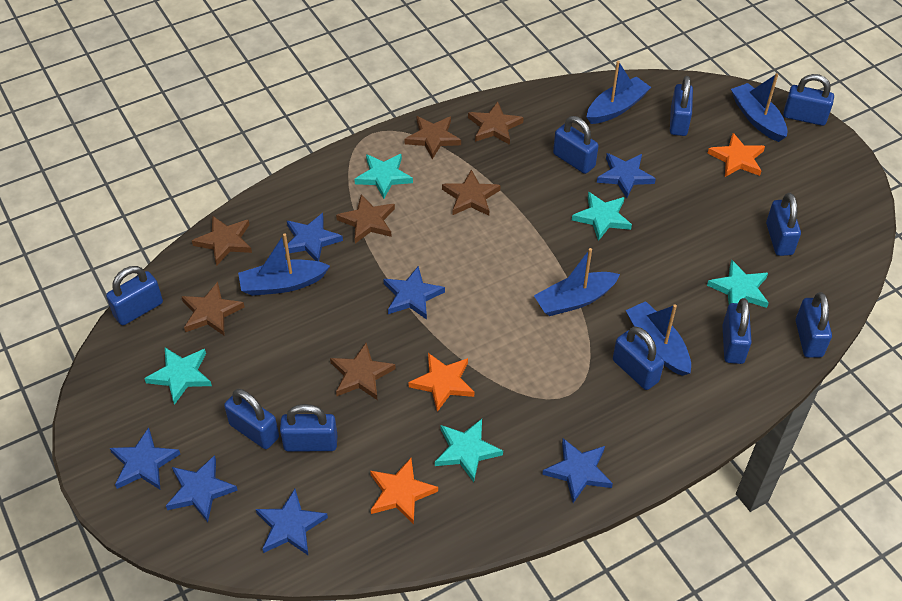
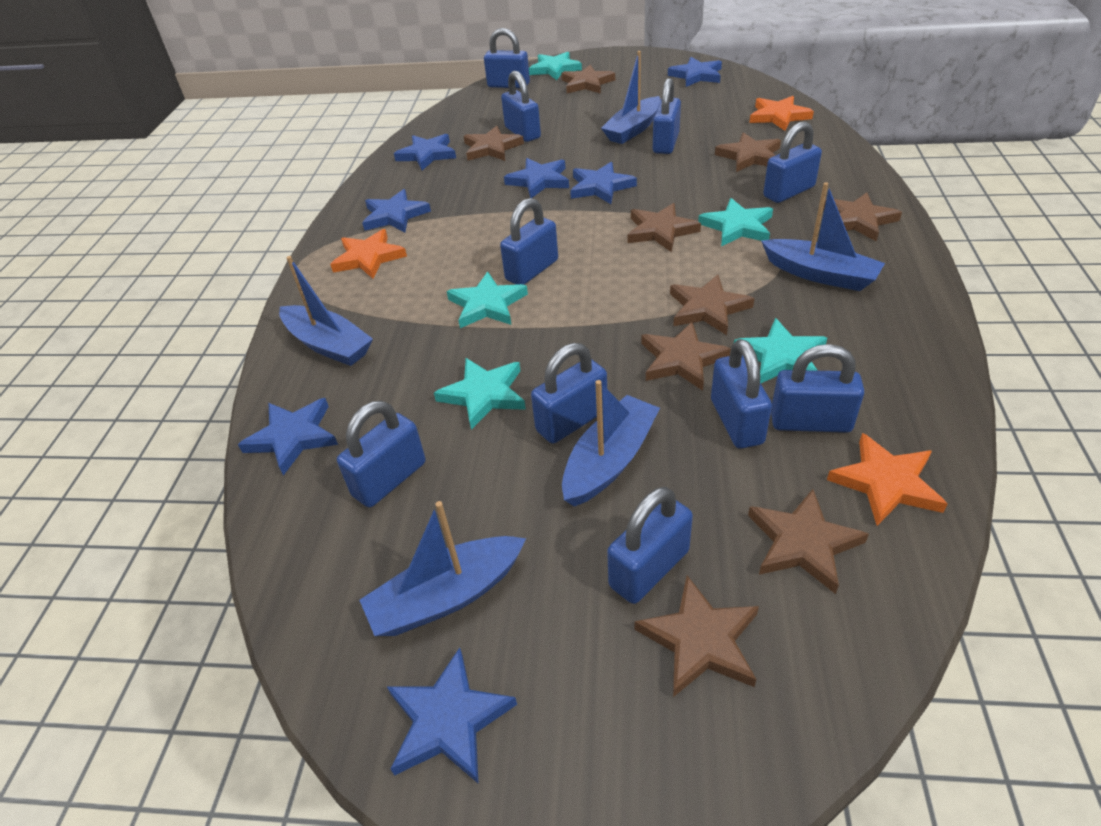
brown star: [181,282,245,335] [192,215,252,266] [330,343,396,400] [336,194,395,243] [404,116,461,159] [442,170,501,216] [468,101,524,145] = 7 -> [464,126,524,161] [561,64,615,94] [627,203,701,252] [635,576,759,697] [641,322,731,391] [670,274,754,335] [715,132,781,172] [748,489,869,594] [823,192,902,242] = 9

